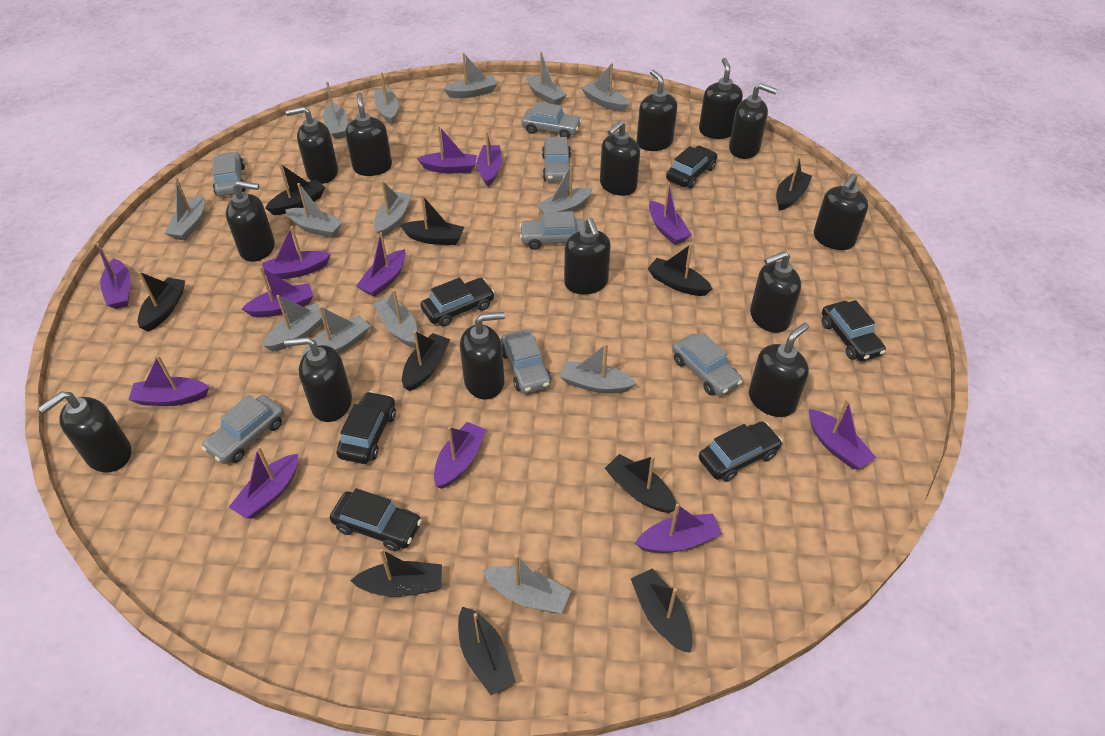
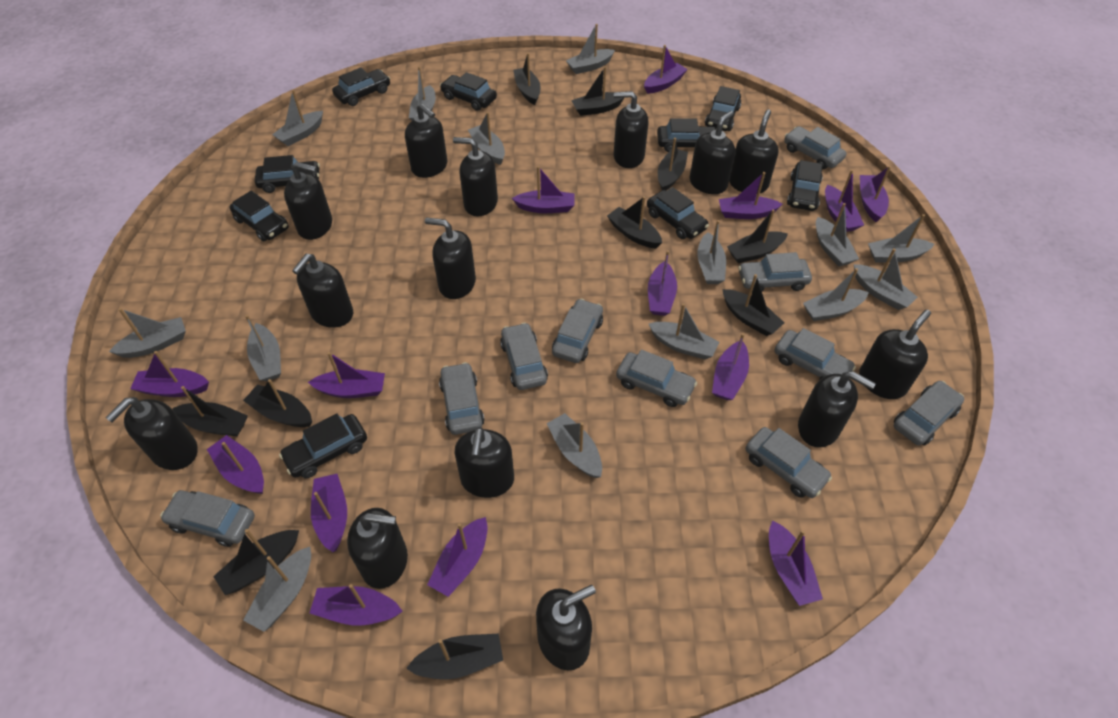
black car: [330,488,422,552] [336,391,396,464] [421,277,495,326] [666,146,717,188] [699,422,782,482] [822,300,886,361] = 6 -> [229,191,289,241] [255,155,320,193] [279,413,367,478] [332,67,390,106] [440,72,497,111] [647,187,709,239] [657,118,716,152] [705,86,741,131] [787,160,823,211] = 9
grey car: [202,395,284,464] [213,151,245,196] [501,329,551,394] [519,211,585,250] [521,102,582,139] [542,137,573,182] [672,333,743,396] = 7 -> [160,490,255,547] [439,362,484,435] [500,323,548,390] [552,299,603,363] [616,349,697,407] [738,252,812,292] [746,427,832,498] [775,328,856,379] [784,126,846,169] [894,381,964,446] = 10
purple boat: [96,243,131,309] [128,355,209,406] [229,446,298,519] [242,266,314,317] [262,226,331,279] [356,232,406,297] [417,126,477,173] [434,422,487,489] [477,131,502,187] [635,504,722,553] [649,182,692,245] [809,399,876,469] = 12 -> [130,351,209,397] [207,435,264,494] [308,352,385,398] [310,584,403,625] [311,474,347,552] [427,517,488,597] [512,166,575,213] [644,45,688,94] [648,250,677,316] [712,333,749,400] [719,172,782,219] [769,520,823,606] [825,170,864,232] [860,166,891,222] = 14

